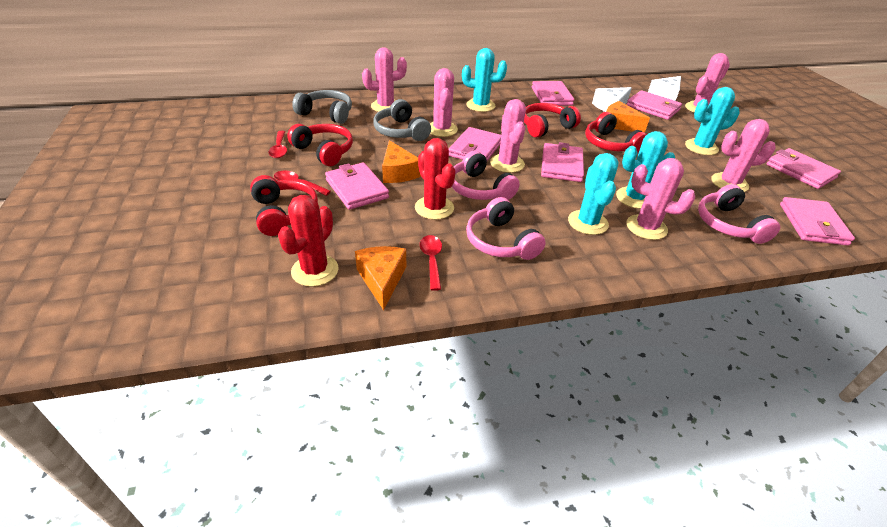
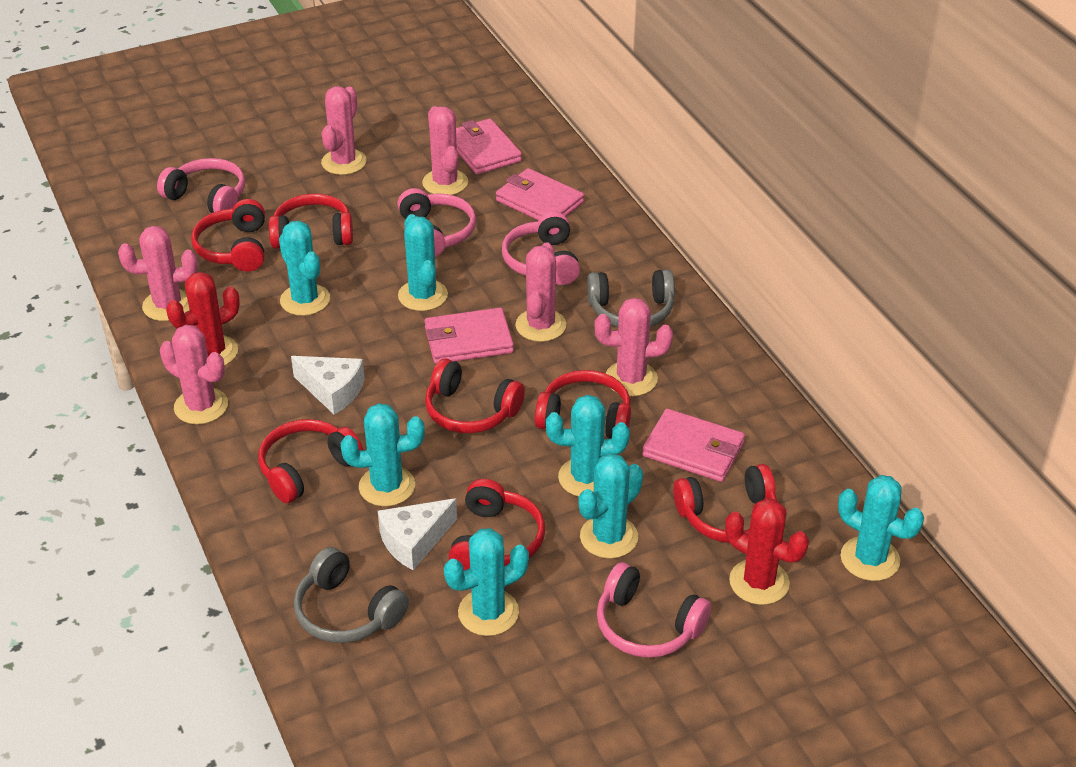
orange cheese: [355,246,406,310] [382,140,421,183] [606,101,650,132] = 3 -> none = 0
pink headphones: [452,151,520,200] [466,197,546,260] [698,184,780,244] = 3 -> [157,158,245,213] [397,188,476,257] [502,211,580,285] [597,562,711,658] = 4
pink wallet: [325,162,389,210] [448,127,501,161] [532,81,574,106] [541,142,584,182] [626,90,682,120] [767,148,841,189] [780,197,855,246] = 7 -> [425,308,514,364] [456,119,522,175] [496,168,584,220] [642,409,745,482] = 4
red headphones: [250,175,318,236] [287,124,353,166] [524,103,581,138] [585,112,647,154] = 4 -> [191,199,265,272] [258,419,363,503] [269,194,353,248] [425,358,525,433] [449,479,545,571] [535,370,631,439] [673,464,777,543] = 7
red spoon: [268,131,287,158] [274,171,331,196] [420,235,442,291] = 3 -> none = 0
turquoise cactus: [462,48,507,112] [568,153,619,235] [616,131,675,209] [685,87,740,155] = 4 -> [279,221,330,316] [341,403,425,506] [398,214,448,311] [444,528,529,636] [546,395,630,497] [579,453,643,559] [838,475,924,581] = 7

